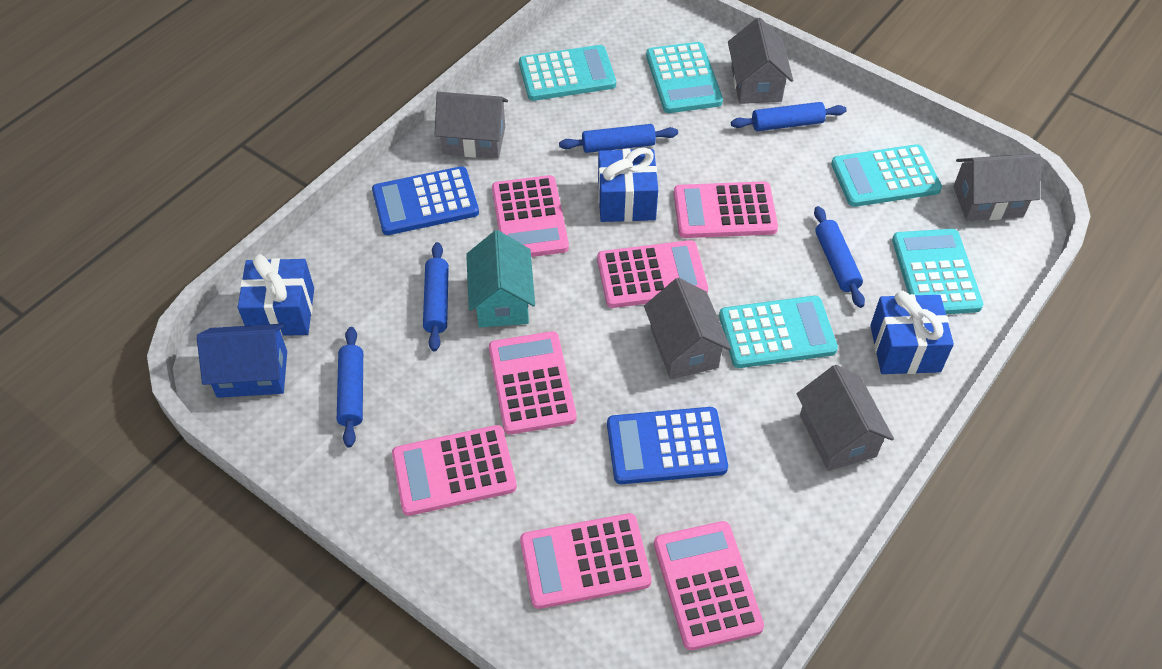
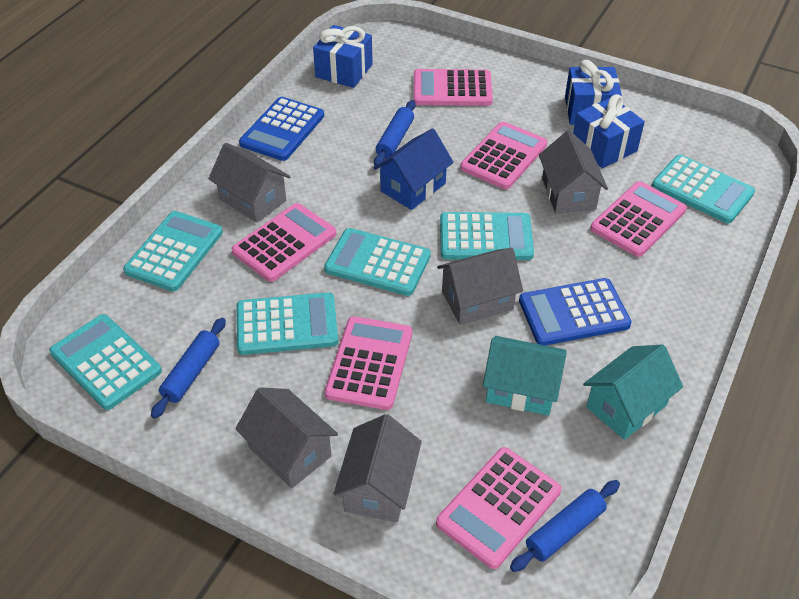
blue rolling pin: [337,327,363,448] [423,242,449,351] [559,124,678,153] [731,102,847,131] [814,206,865,308] = 5 -> [151,318,226,419] [374,100,415,166] [510,480,620,572] = 3
pink calculator: [392,425,517,516] [489,331,577,435] [492,175,569,257] [520,513,652,609] [597,240,708,308] [654,521,764,650] [674,181,778,238] = 7 -> [232,203,336,282] [325,316,412,410] [413,69,493,106] [436,447,561,569] [460,122,547,189] [590,181,687,257] = 6
turquoise calculator: [519,45,616,101] [646,42,723,113] [719,296,838,368] [831,144,942,207] [892,229,983,314] = 5 -> [49,314,162,410] [123,211,223,291] [236,292,338,355] [324,228,431,296] [440,212,534,260] [652,155,755,223] = 6
turquoise house: [466,230,535,327] = 1 -> [483,336,566,416] [583,344,683,440] = 2

